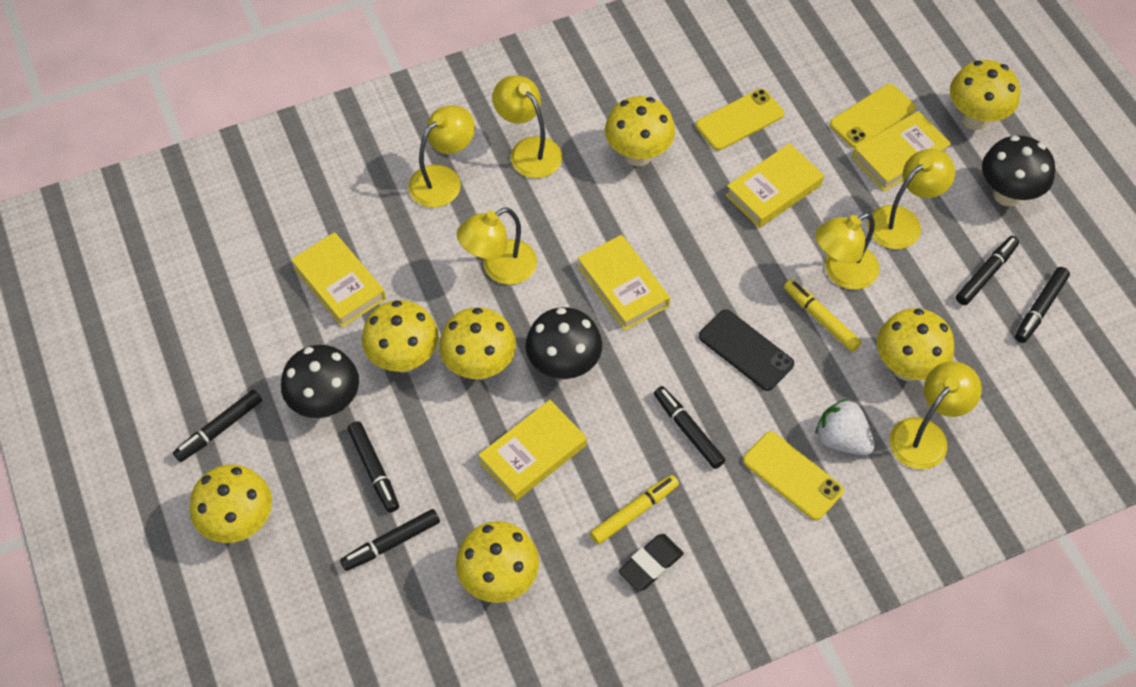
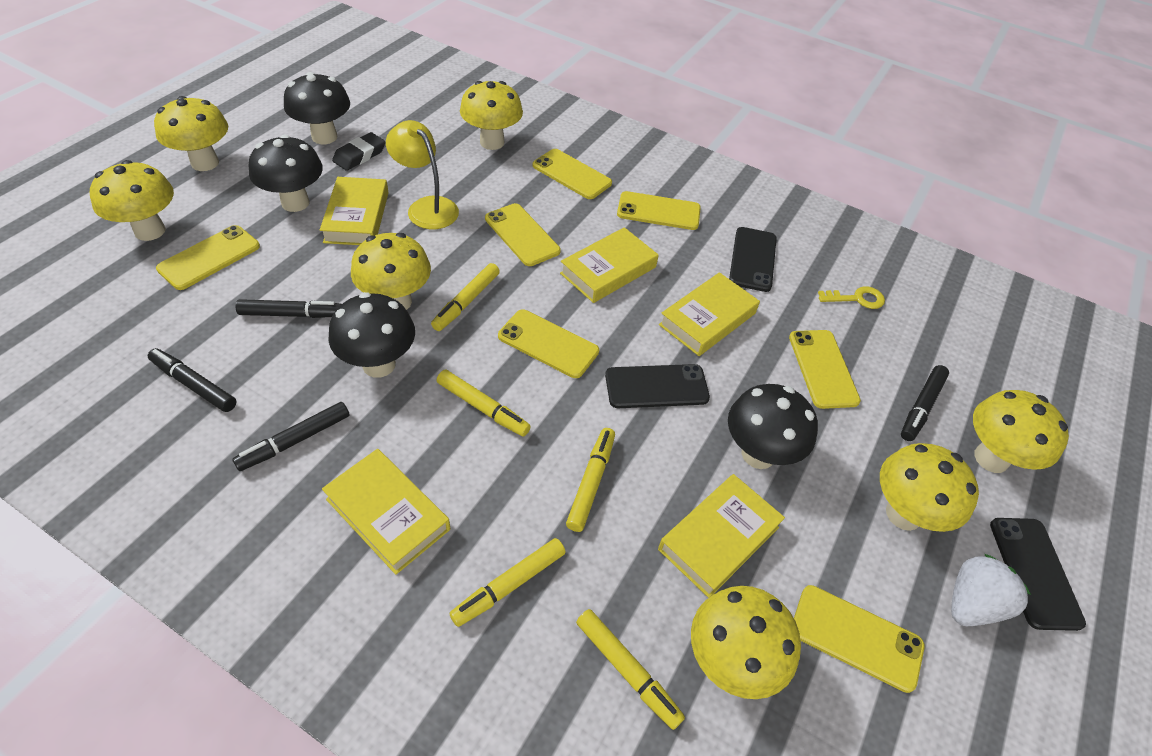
black marker: [173,390,262,462] [340,509,440,571] [348,421,399,513] [654,386,725,469] [956,236,1019,305] [1015,267,1070,343] = 6 -> [148,348,236,412] [232,402,350,471] [236,299,342,318] [901,365,949,441] = 4
black mushroom: [281,345,359,418] [526,307,602,380] [982,136,1055,206] = 3 -> [249,135,323,212] [284,72,350,144] [328,292,415,378] [728,384,818,469] = 4
black phone: [699,309,794,391] = 1 -> [605,364,710,408] [729,227,777,292] [990,518,1086,631] = 3
yellow key: none = 0 -> [818,286,885,309] = 1
yellow lamp: [408,105,475,208] [457,207,537,285] [492,75,562,178] [815,212,879,290] [867,149,955,249] [889,361,982,470] = 6 -> [386,120,459,229] = 1
yellow marker: [590,475,679,545] [784,279,862,352] = 2 -> [431,263,500,331] [437,370,531,437] [449,538,566,627] [566,428,615,532] [576,609,685,730] = 5
yellow phone: [696,89,784,150] [743,431,844,520] [830,84,916,148] = 3 -> [156,225,260,290] [485,203,561,266] [498,309,599,378] [532,149,612,199] [617,191,701,230] [789,330,861,409] [794,585,925,693] = 7

